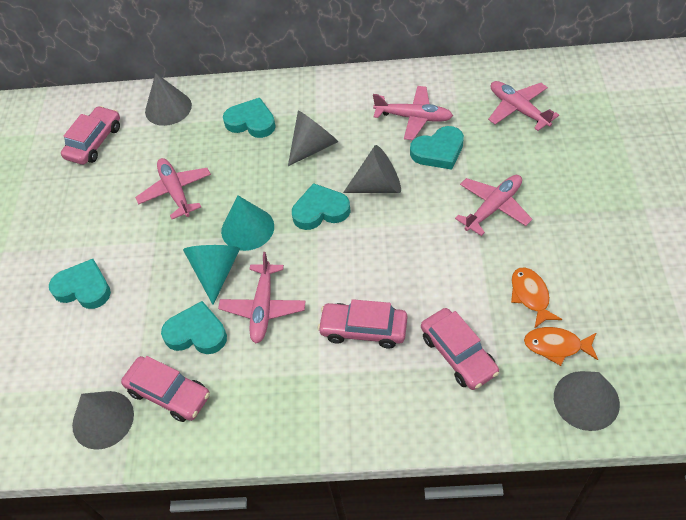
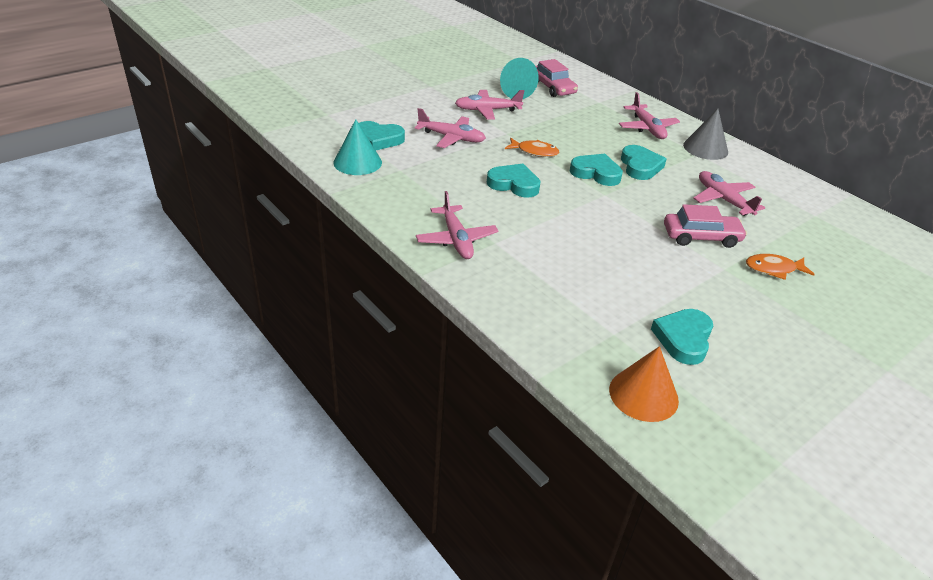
grey cone: [72,391,134,450] [145,73,192,126] [288,110,338,166] [343,145,401,193] [554,371,620,431] = 5 -> [683,109,728,160] = 1
orange cone: none = 0 -> [609,346,679,422] = 1
pink car: [61,106,120,165] [121,356,210,422] [318,299,407,348] [421,308,499,390] = 4 -> [536,59,578,97] [664,204,747,248] = 2

